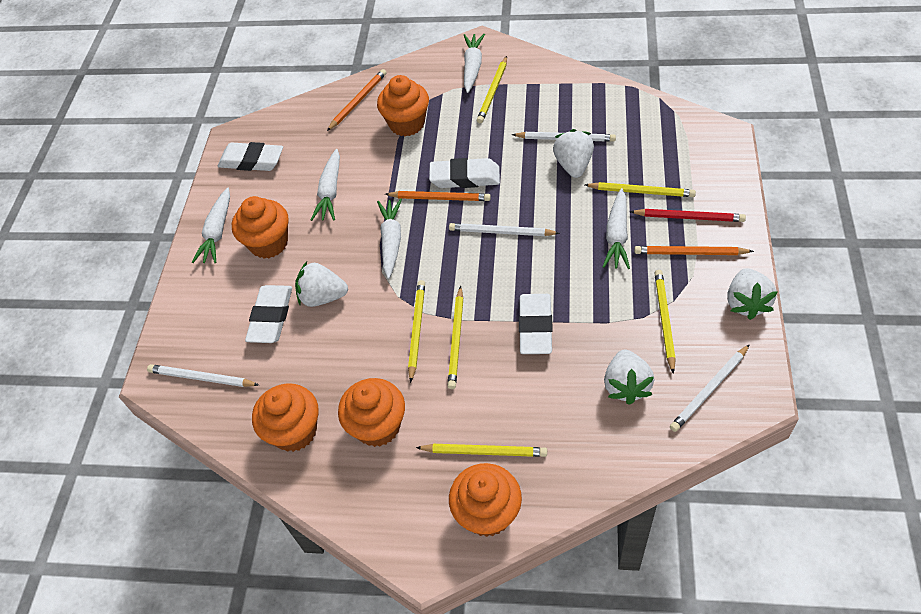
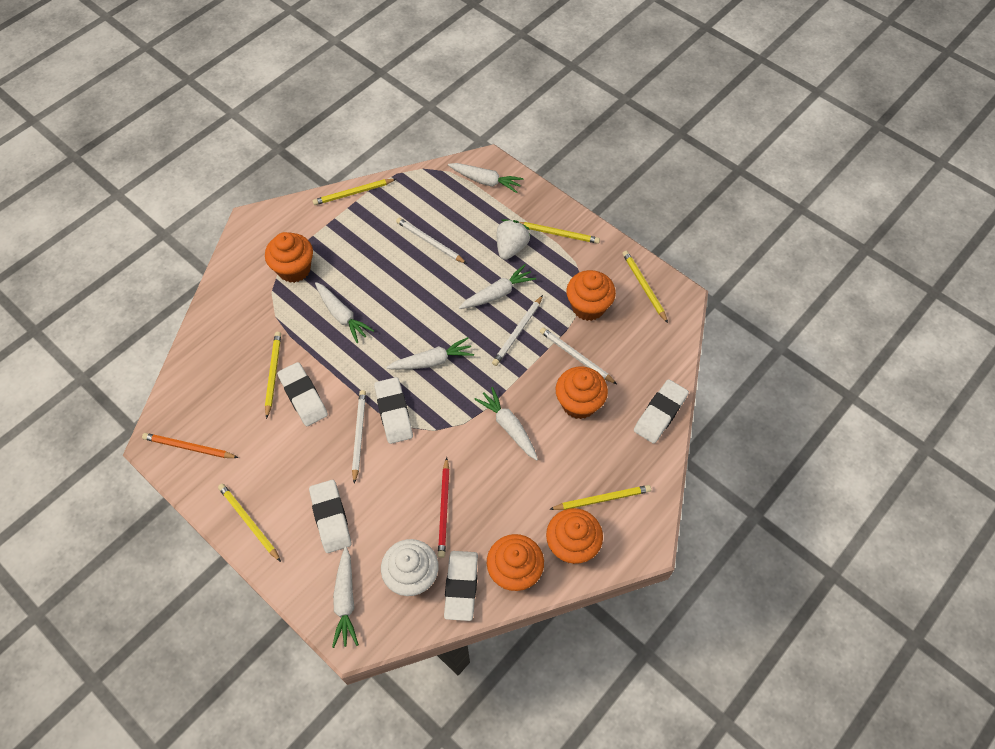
orange pencil: [327,69,387,131] [385,191,491,201] [634,246,754,255] = 3 -> [142,433,239,458] = 1
white carrot: [192,187,230,263] [311,149,340,221] [377,198,402,279] [464,34,485,93] [602,188,630,269] = 5 -> [315,282,374,343] [332,547,359,648] [386,337,474,370] [448,163,524,193] [459,264,536,309] [474,387,538,460] = 6
white cupcake: none = 0 -> [381,539,439,596] = 1
white eraser: [218,142,283,171] [245,285,292,343] [429,158,500,188] [519,294,553,354] = 4 -> [277,362,328,426] [309,480,352,553] [374,377,413,444] [444,551,478,621] [634,379,689,444] = 5
white strawberry: [295,261,348,307] [553,129,594,178] [604,350,654,405] [727,268,777,320] = 4 -> [497,219,531,260] = 1

